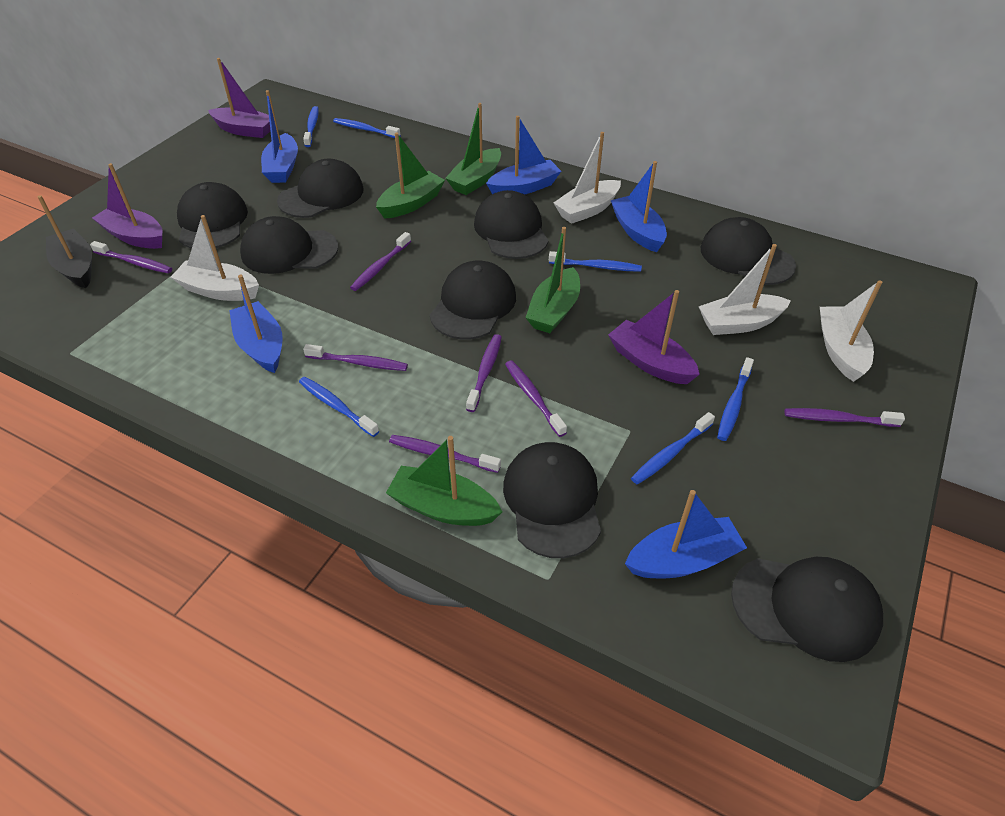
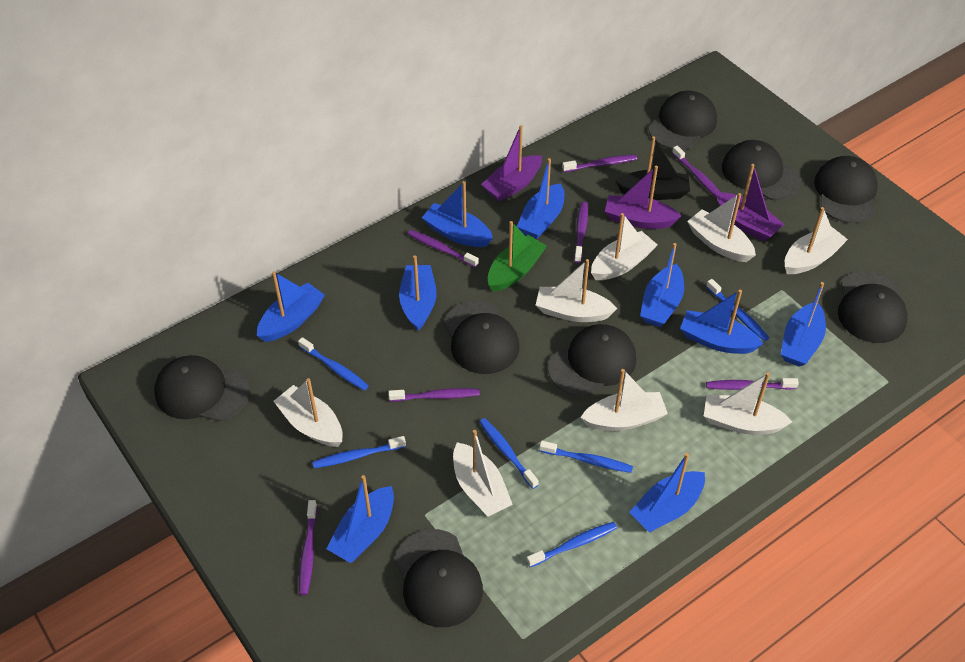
blue boat: [229,275,283,373] [261,90,298,183] [486,116,561,195] [611,161,667,252] [625,490,747,578] = 5 -> [257,271,325,342] [326,475,394,563] [399,255,437,331] [422,181,493,247] [517,158,564,240] [629,453,705,533] [640,243,684,327] [680,290,763,354] [781,282,826,367] = 9
green boat: [376,133,445,219] [386,436,503,526] [446,103,501,195] [525,227,580,333] = 4 -> [488,221,547,292] = 1
white boat: [171,215,259,301] [554,132,621,224] [699,244,791,335] [820,280,882,382] = 4 -> [273,378,343,447] [453,430,513,517] [536,259,617,322] [580,369,668,431] [591,213,657,280] [687,193,756,262] [704,372,792,435] [785,207,848,274] = 8

